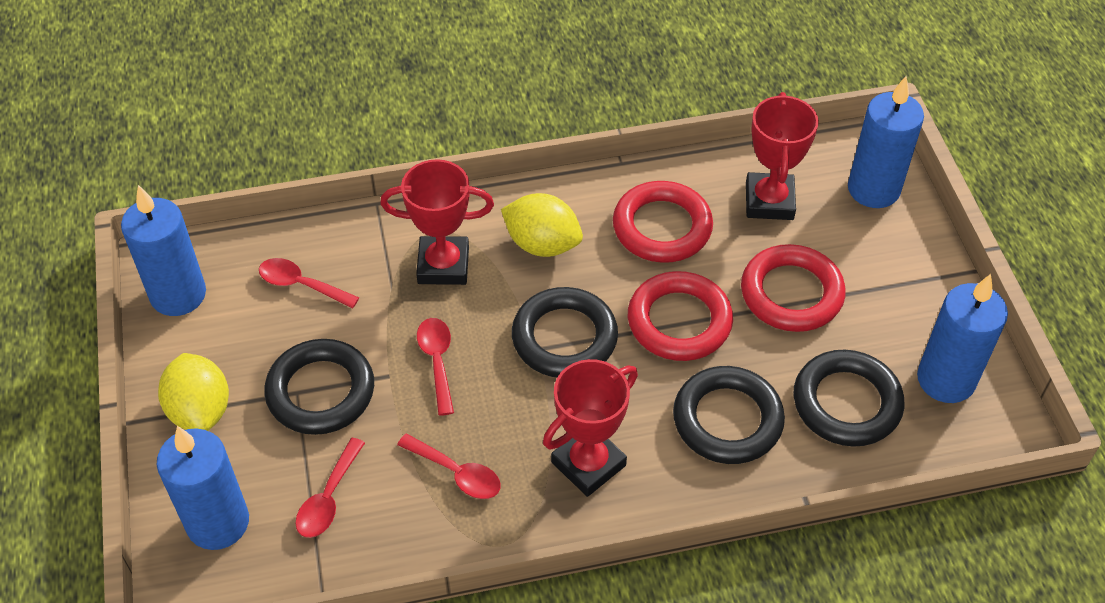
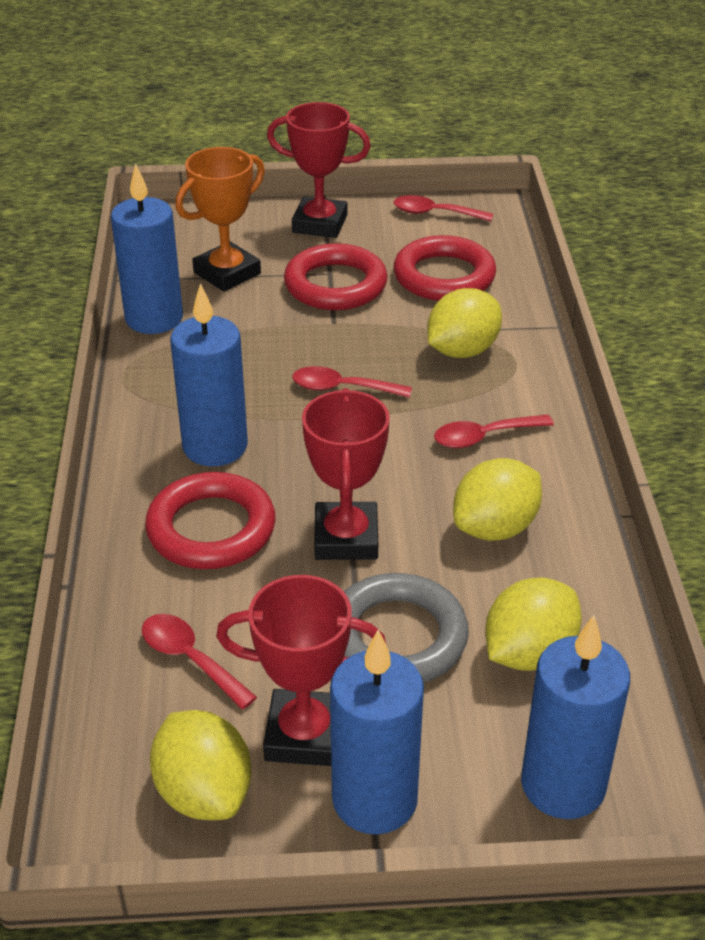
black ring: [264,339,374,435] [512,287,618,377] [673,366,785,464] [794,350,905,447] = 4 -> none = 0
grey ring: none = 0 -> [344,573,469,683] = 1
orange trophy: none = 0 -> [175,147,265,292] = 1
yellow lemon: [158,353,229,431] [501,193,583,257] = 2 -> [150,710,251,820] [427,288,502,358] [453,458,542,541] [485,577,582,671] = 4

